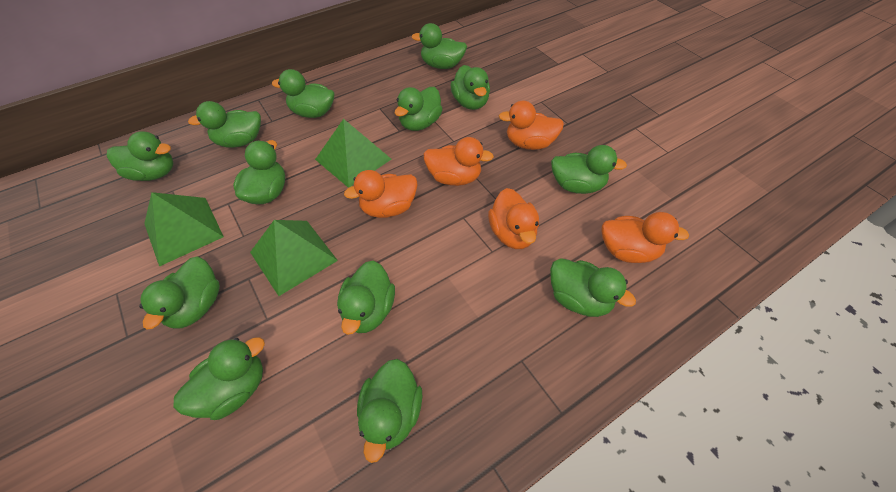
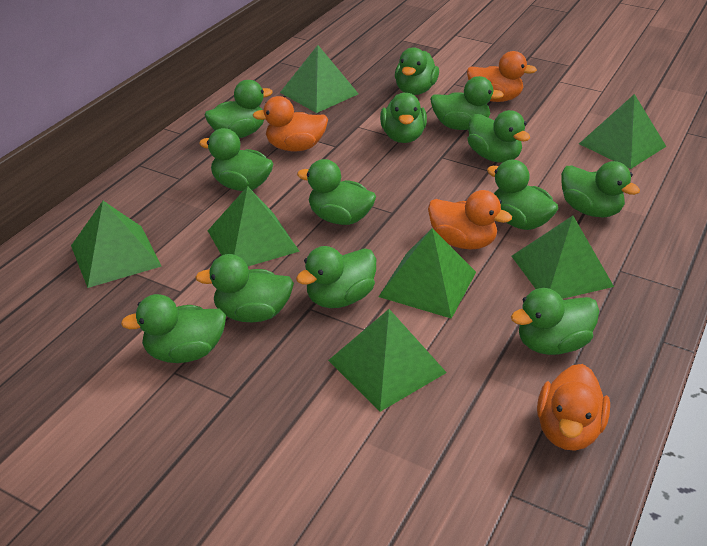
green pyramid: [144,192,224,267] [250,220,338,296] [315,119,391,188] = 3 -> [71,201,162,288] [208,186,300,266] [280,45,359,113] [328,309,447,412] [379,228,476,319] [512,216,614,299] [579,94,666,169] = 7
orange duck: [344,170,418,218] [424,137,494,186] [488,188,539,249] [499,101,564,150] [601,212,689,263] = 5 -> [252,96,328,151] [428,190,512,249] [467,51,537,102] [537,364,610,451] = 4

